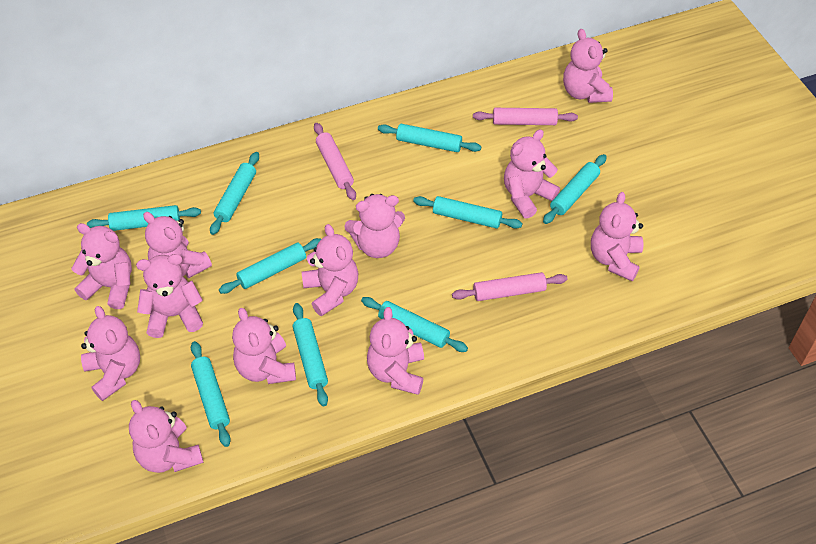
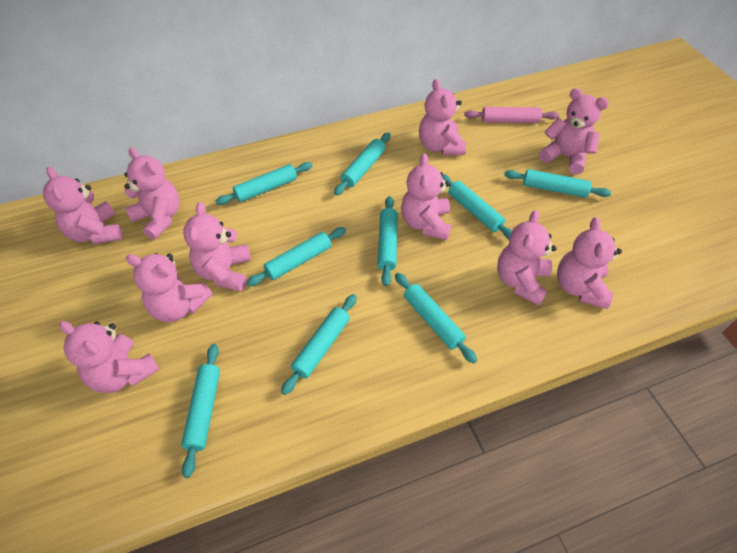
pink rolling pin: [314,123,356,200] [452,272,568,301] [473,108,578,125] = 3 -> [464,107,559,123] = 1
pink teddy bear: [71,223,132,309] [81,306,140,401] [129,400,204,473] [136,254,203,338] [143,212,212,278] [232,308,296,384] [302,224,358,316] [344,194,405,258] [367,307,424,395] [504,130,560,218] [563,29,613,103] [591,192,643,281] = 12 -> [43,167,122,244] [59,321,159,393] [124,147,180,240] [126,253,212,322] [183,202,251,292] [401,153,451,240] [419,79,466,155] [497,210,557,306] [539,88,609,175] [557,217,622,309] = 10

